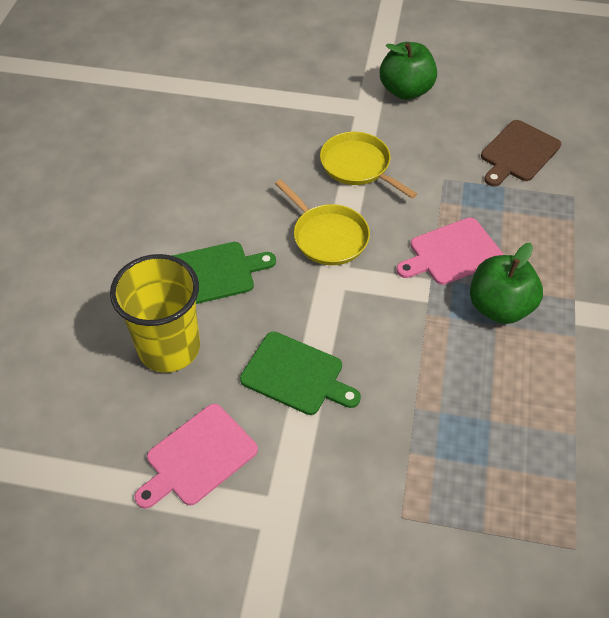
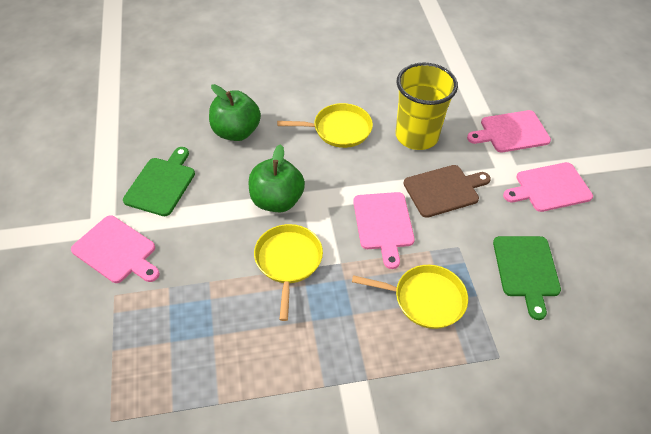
pink cutting board: [135,404,258,509] [396,217,504,285] = 2 -> [71,215,160,283] [353,192,415,269] [467,110,551,152] [503,162,593,212] = 4
yellow pan: [275,179,370,265] [320,132,417,198] = 2 -> [254,224,323,321] [277,103,373,148] [352,265,468,329] = 3

